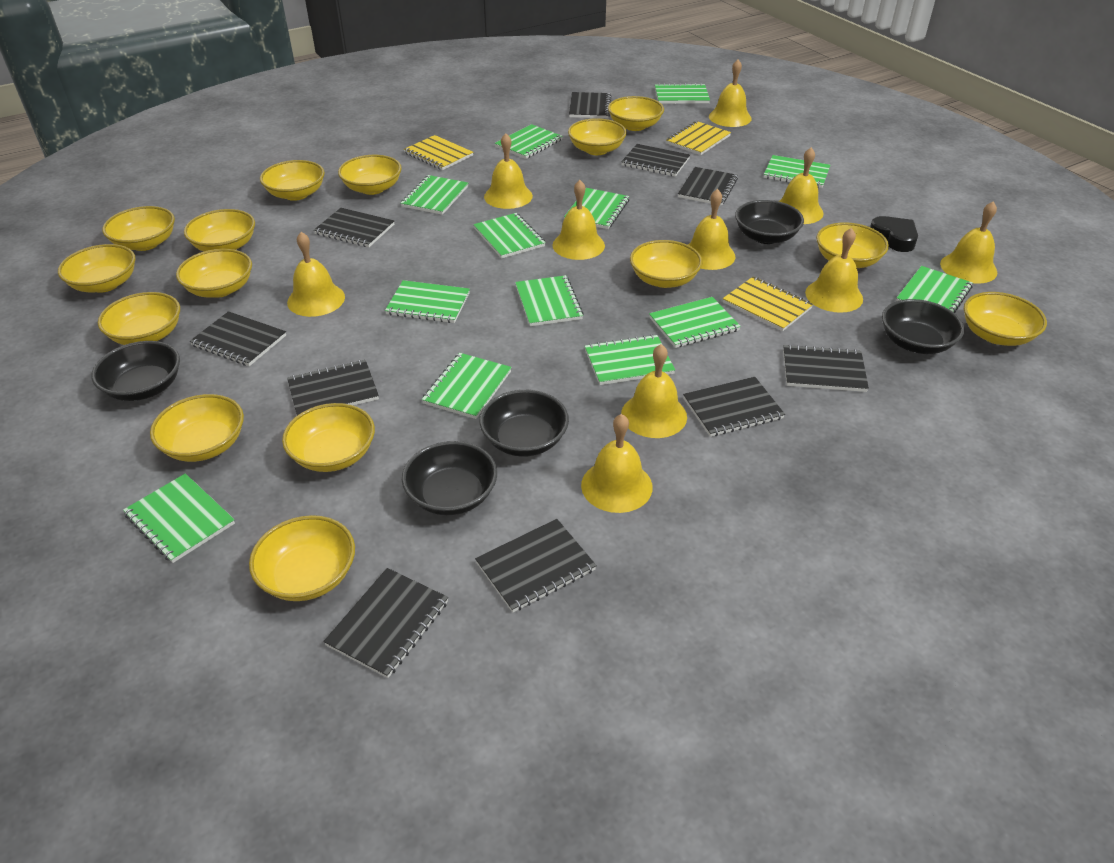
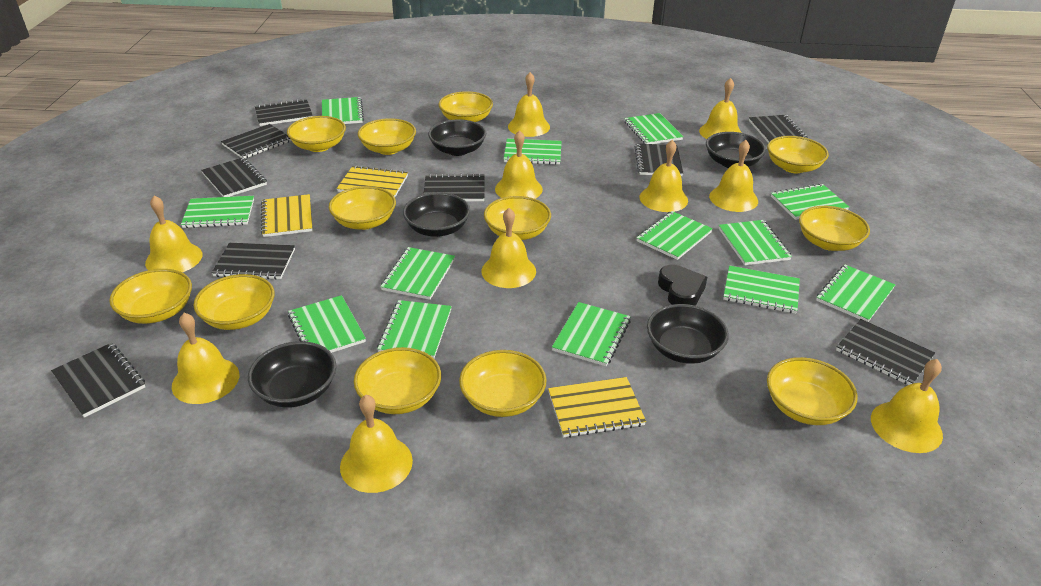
black notebook: [189,311,286,366] [287,360,379,416] [314,208,394,247] [323,568,448,678] [475,519,597,612] [569,92,611,118] [621,144,690,177] [678,167,738,206] [683,377,785,437] [783,344,869,392] = 10 -> [51,343,145,418] [201,157,267,197] [212,243,295,280] [221,124,291,158] [255,98,313,126] [424,173,485,202] [635,144,683,176] [749,115,808,143] [836,319,935,385] = 9
yellow bowl: [58,244,136,293] [98,292,180,345] [102,206,175,251] [150,394,244,462] [176,249,252,298] [184,209,255,252] [249,515,355,601] [260,160,325,201] [282,403,375,472] [338,155,402,195] [568,118,627,155] [608,96,664,131] [630,240,703,288] [816,222,889,268] [964,292,1047,346] = 15 -> [109,269,192,324] [194,274,275,330] [287,116,346,152] [329,186,396,230] [354,347,441,414] [358,118,416,155] [439,91,493,122] [459,350,547,417] [484,196,551,240] [767,136,829,173] [767,357,858,425] [799,206,870,251] = 12

